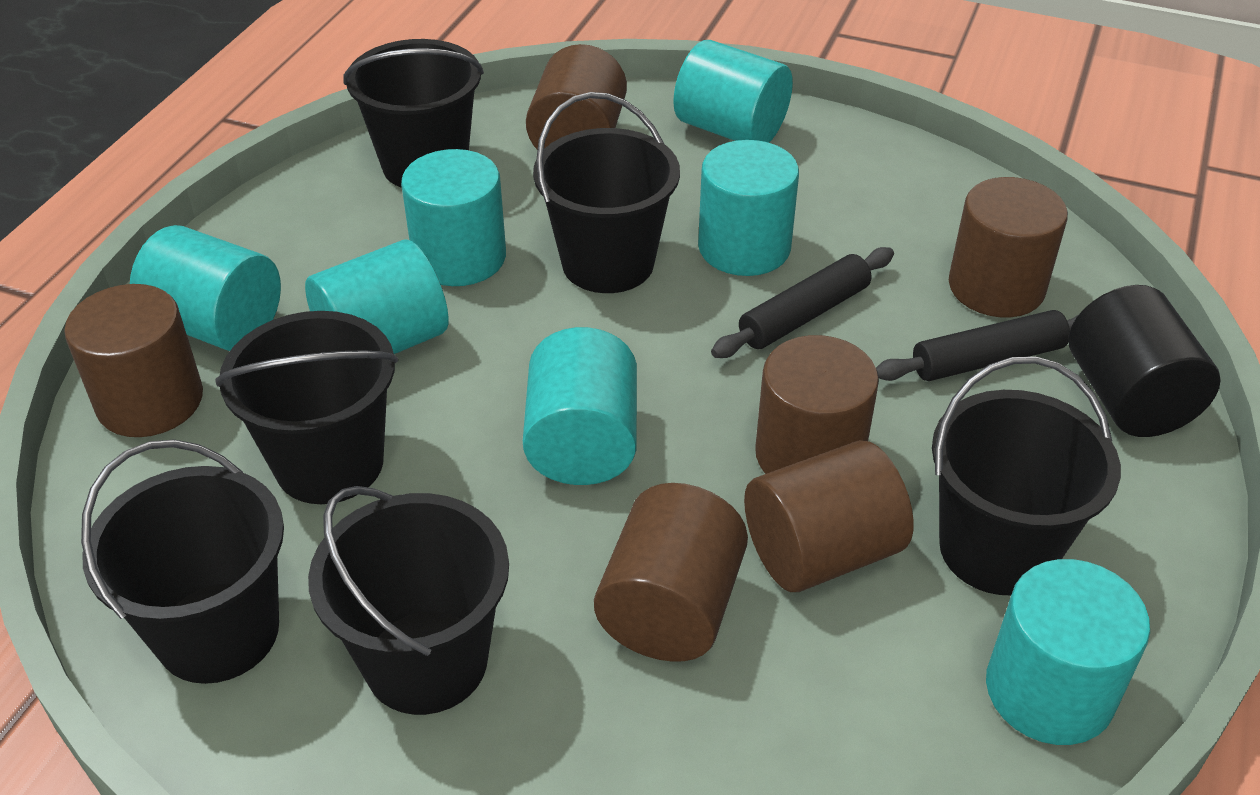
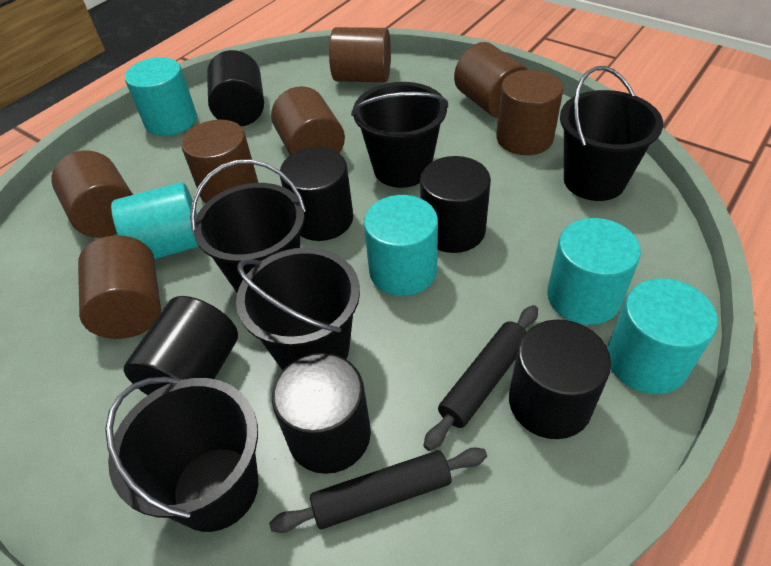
black bucket: [81,439,284,684] [215,311,398,504] [308,486,509,715] [343,39,484,188] [533,92,680,293] [932,356,1121,595] = 6 -> [105,377,258,532] [190,159,306,292] [236,247,360,370] [351,82,448,188] [560,66,663,201] = 5
black cylinder: [1069,285,1220,437] = 1 -> [124,296,238,395] [207,50,264,126] [272,353,371,474] [280,147,353,241] [420,156,491,253] [509,319,611,439] = 6
brown cylinder: [64,284,203,437] [526,44,627,150] [594,483,748,662] [744,440,914,592] [755,335,879,474] [949,177,1068,317] = 6 -> [52,151,133,238] [78,235,161,339] [181,120,258,203] [271,86,345,155] [329,27,391,82] [454,42,529,118] [496,70,563,155] = 7
turquoise cylinder: [130,225,281,351] [305,239,449,354] [401,149,506,286] [523,327,637,485] [673,40,793,143] [698,140,799,276] [986,559,1150,745] = 7 -> [111,182,199,259] [125,57,197,136] [364,195,438,296] [547,218,641,325] [607,278,718,394] = 5

